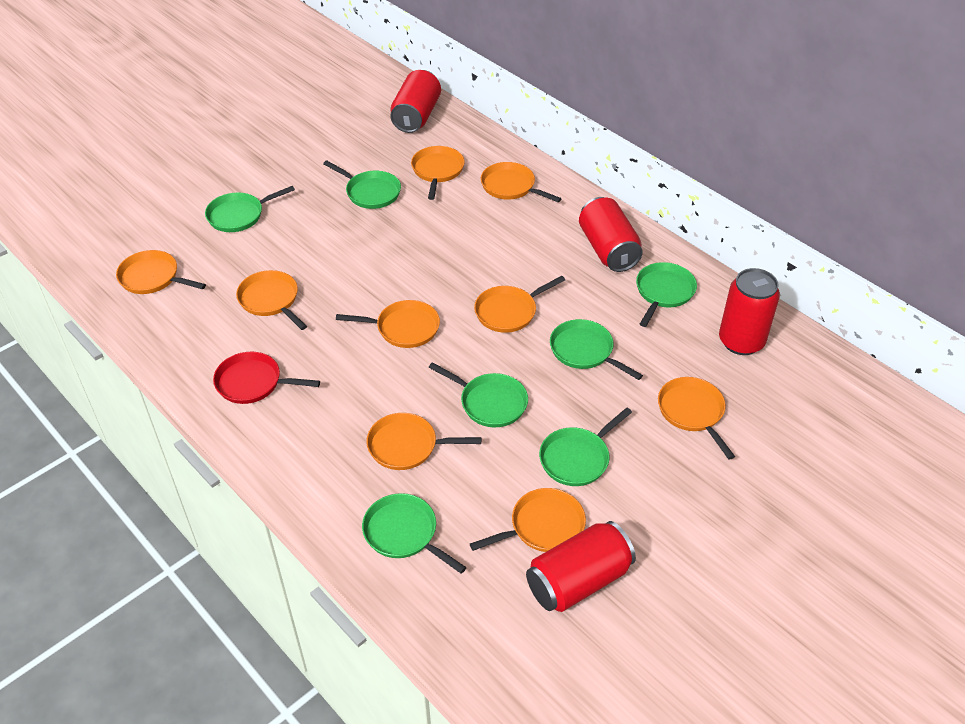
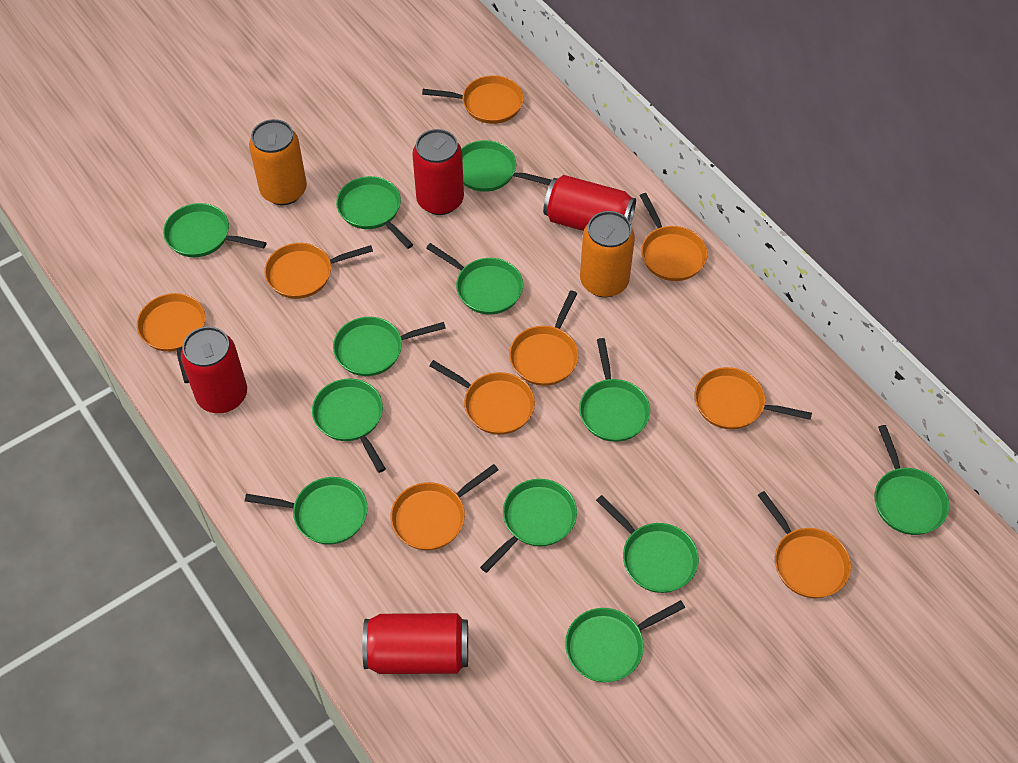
green pan: [205,186,295,232] [323,160,401,209] [362,493,467,574] [428,362,528,427] [539,408,632,486] [550,319,643,380] [636,262,697,327] = 7 -> [163,203,267,257] [245,477,367,545] [312,379,386,473] [333,317,446,376] [336,176,413,249] [426,243,523,315] [462,140,552,192] [480,479,577,573] [565,600,685,682] [579,338,650,442] [596,495,699,593] [874,425,949,535] = 12
orange can: none = 0 -> [249,119,307,205] [580,211,635,297] = 2
red pan: [213,352,320,404] = 1 -> none = 0

